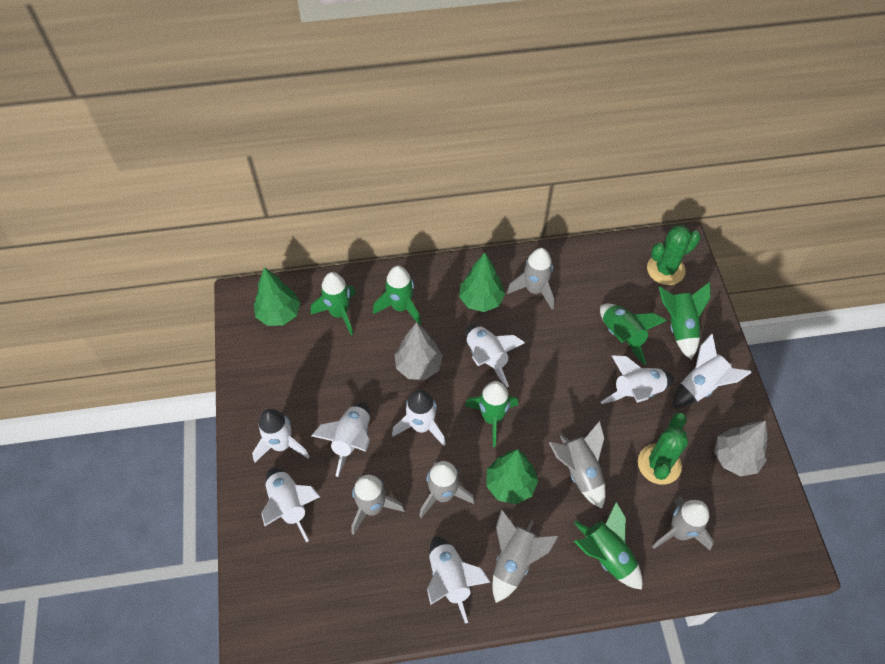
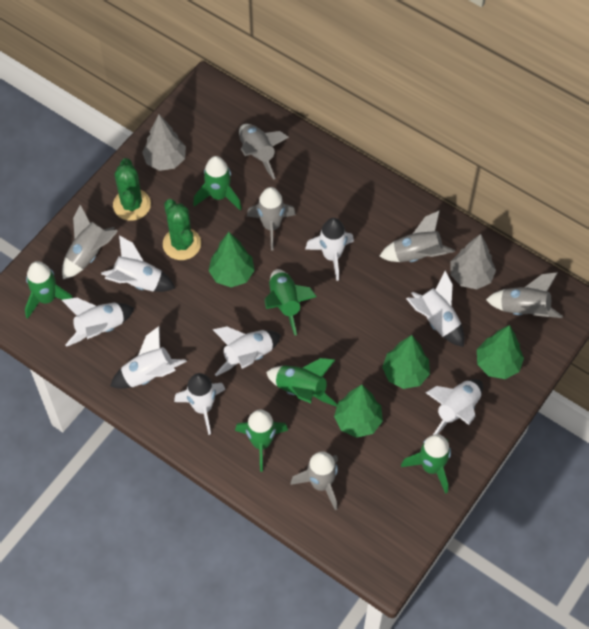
green tree: [254,267,301,326] [459,253,505,312] [486,449,538,505] = 3 -> [208,232,255,287] [334,385,383,438] [382,335,430,389] [477,325,524,379] = 4

